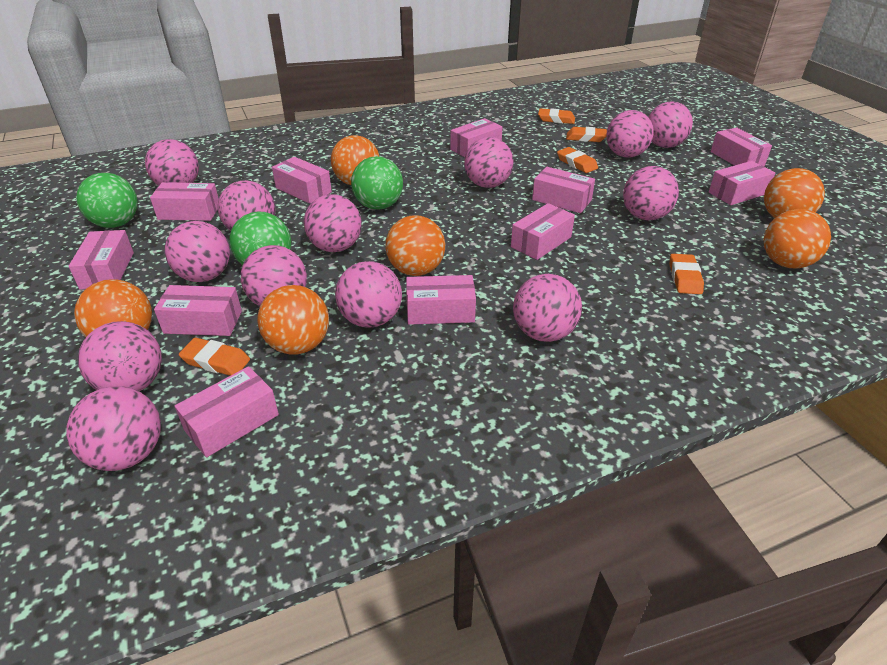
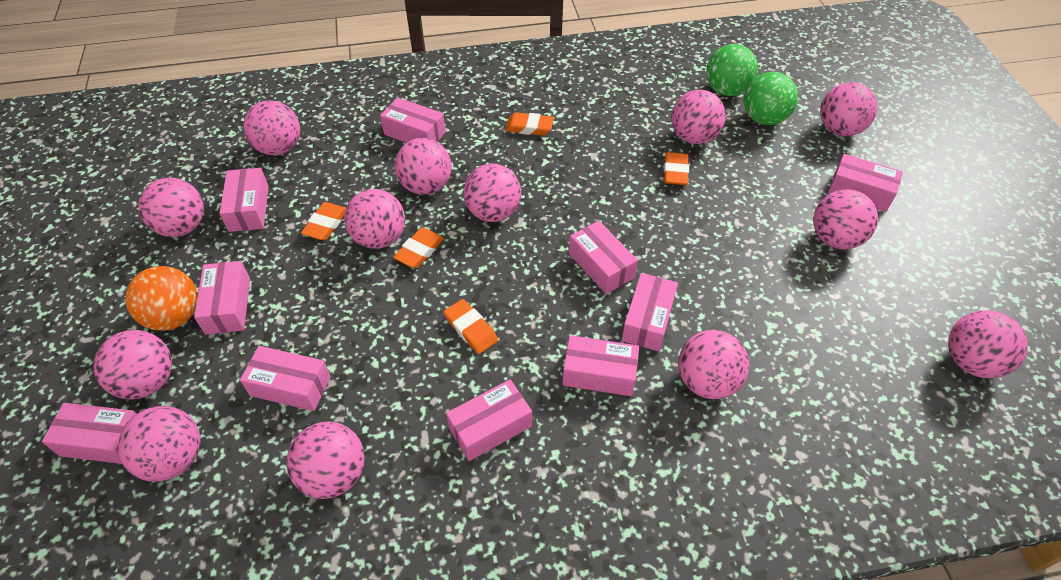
green ball: [76,173,138,228] [230,211,291,265] [351,156,403,210] = 3 -> [706,44,758,96] [744,72,798,125] = 2
orange ball: [74,279,152,338] [257,285,329,354] [331,135,380,185] [386,215,445,276] [764,168,825,218] [764,209,831,268] = 6 -> [125,266,198,331] = 1
pink box: [68,230,134,290] [150,182,219,221] [154,285,242,336] [175,366,279,458] [272,157,332,204] [406,275,476,325] [450,118,503,157] [511,203,575,260] [532,167,595,213] [709,161,775,205] [711,127,772,166] = 11 -> [42,403,136,464] [194,261,250,335] [219,168,269,232] [240,346,331,411] [380,97,446,143] [446,379,532,461] [562,335,639,396] [569,221,638,294] [622,273,678,351] [828,154,903,212] = 10

